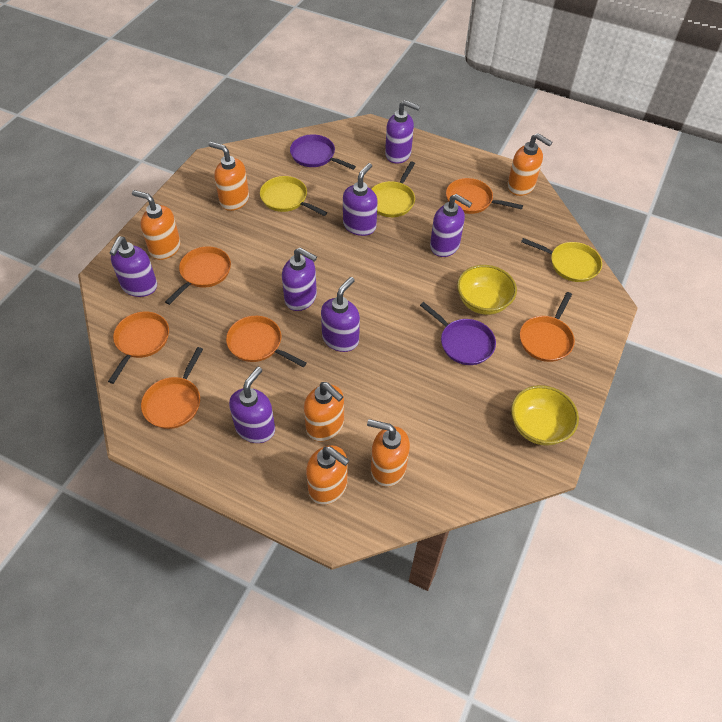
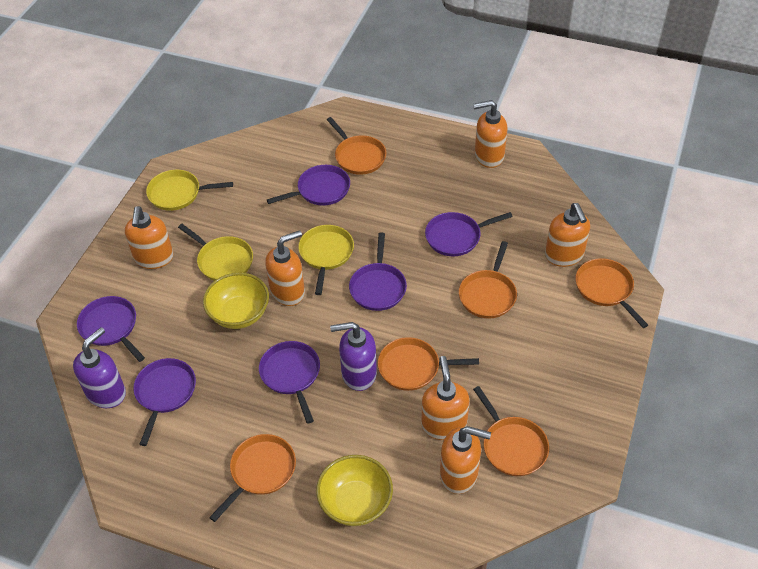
purple pan: [290,134,356,170] [420,302,496,365] = 2 -> [77,296,145,362] [133,358,196,446] [259,341,320,424] [267,165,350,206] [349,232,407,311] [425,212,513,256] = 6
purple soap dispenser: [110,236,157,297] [229,367,275,443] [282,248,317,311] [321,277,360,352] [343,163,378,236] [385,100,420,164] [430,194,472,257] = 7 -> [73,327,126,408] [330,322,377,391] = 2

